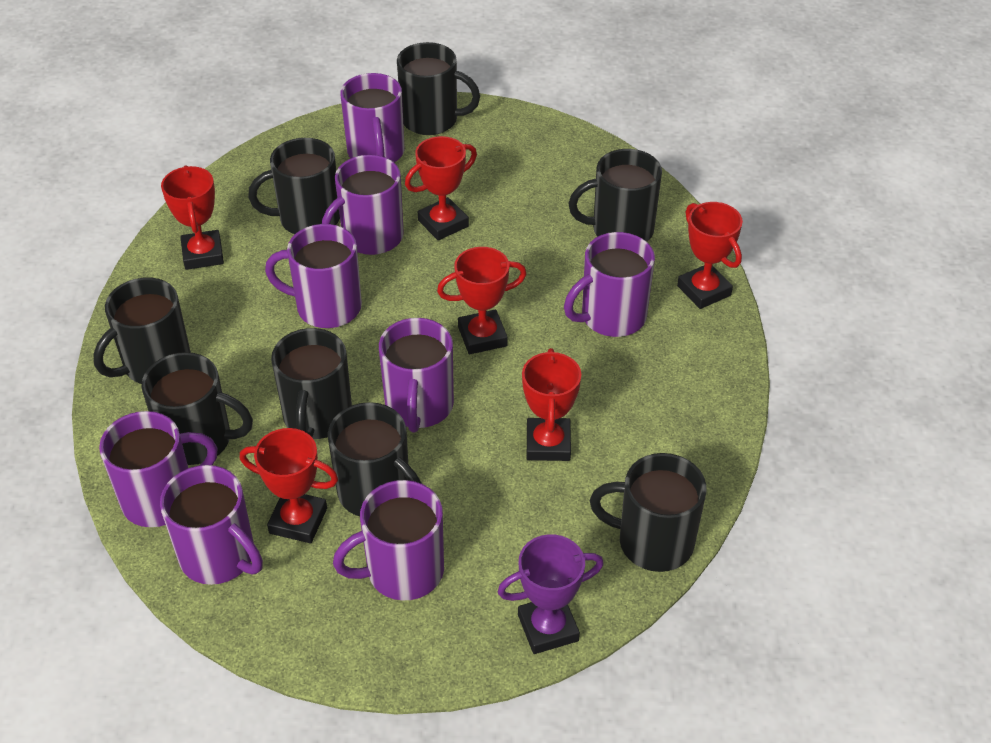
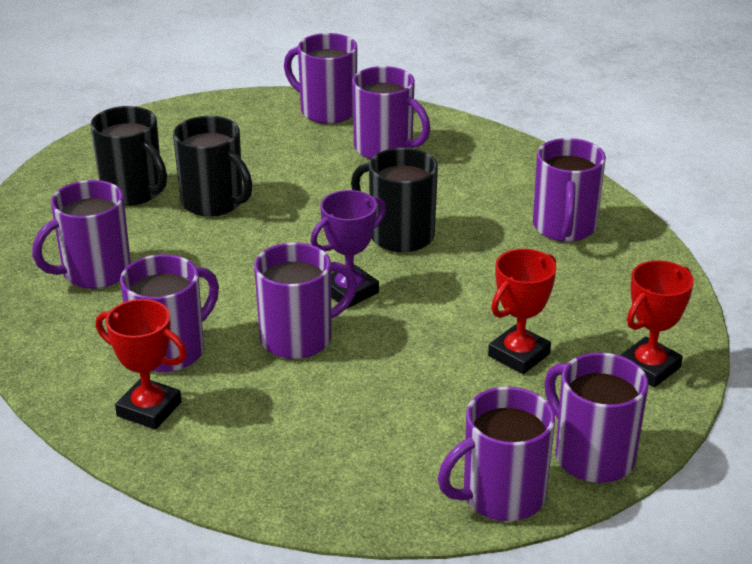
black mug: [93,278,191,384] [141,352,253,465] [248,138,340,234] [271,328,352,439] [328,402,422,516] [397,42,480,135] [568,149,662,242] [590,453,707,572] = 8 -> [90,106,167,206] [173,116,253,217] [351,148,438,253] = 3
red trophy: [161,165,224,270] [240,428,338,543] [405,136,477,240] [437,247,526,354] [522,348,581,461] [677,202,743,309] = 6 -> [96,299,187,430] [488,249,556,374] [620,261,694,388] = 3

